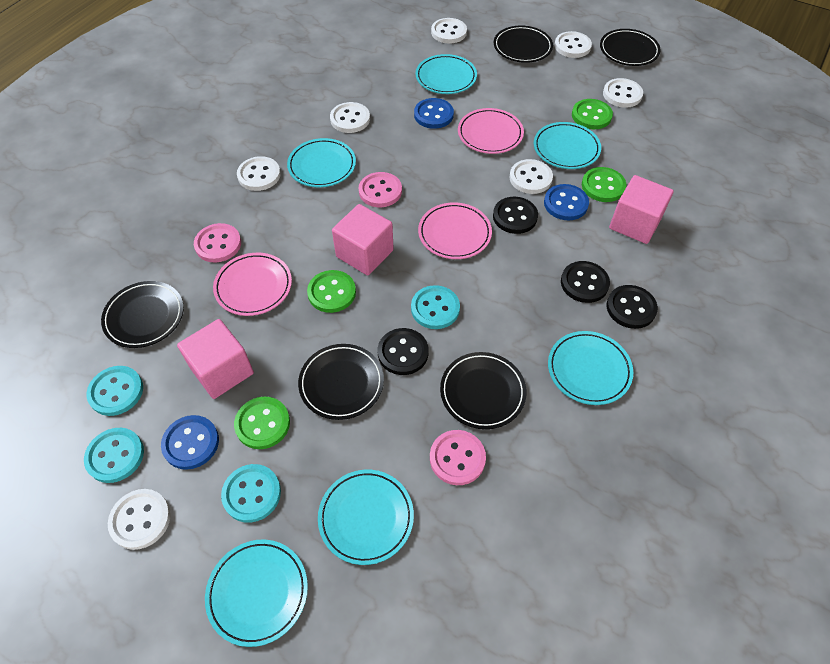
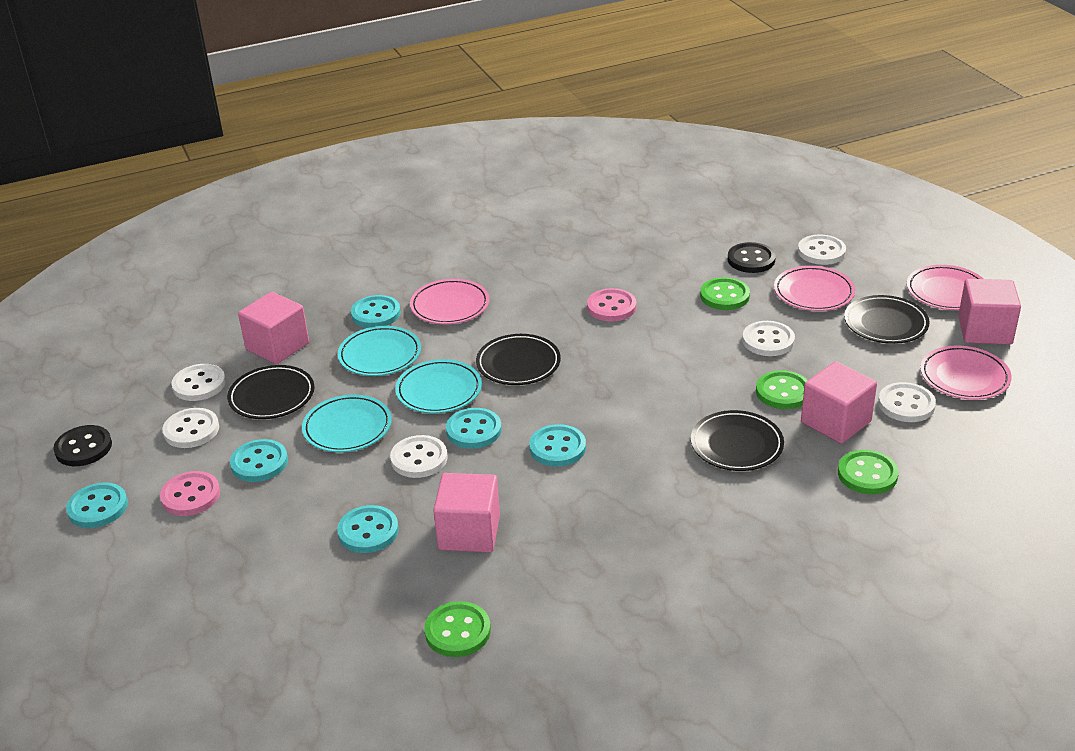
black button: [378,328,429,375] [493,197,538,234] [561,261,610,303] [607,285,658,329] = 4 -> [53,425,112,466] [728,242,776,273] = 2
black plate: [101,281,184,348] [298,344,384,420] [440,352,527,429] [494,26,553,63] [600,29,661,66] = 5 -> [227,365,314,419] [476,334,561,385] [691,410,784,471] [844,295,930,344] = 4
blue button: [161,415,219,470] [414,98,454,129] [544,184,589,220] = 3 -> none = 0
pink button: [194,223,241,263] [359,172,402,207] [430,430,486,485] = 3 -> [160,471,220,516] [587,288,636,322] = 2
pink cube: [177,319,254,399] [332,204,394,275] [609,175,674,244] = 3 -> [238,292,309,364] [433,473,500,552] [801,361,877,444] [958,279,1021,345] = 4
pink plate: [213,253,292,316] [418,202,492,259] [458,108,524,154] = 3 -> [410,279,489,324] [774,266,855,311] [907,265,983,310] [920,345,1012,400] = 4
turquoise button: [84,428,144,483] [86,366,143,416] [221,464,281,523] [411,285,460,329] = 4 -> [66,482,128,528] [230,439,288,482] [337,505,399,553] [351,295,401,328] [446,408,502,449] [529,424,586,467] = 6
turquoise plate: [205,540,308,647] [287,138,356,187] [318,470,414,565] [415,54,477,94] [534,122,601,169] [548,331,633,405] = 6 -> [302,395,392,452] [338,326,421,376] [395,359,482,414] = 3
white button: [108,489,171,550] [237,156,281,191] [330,102,370,133] [431,18,467,44] [509,159,553,194] [554,31,592,58] [603,78,643,108] = 7 -> [162,408,219,448] [172,364,226,401] [390,435,448,478] [742,321,795,356] [798,235,846,265] [878,382,936,422] = 6

